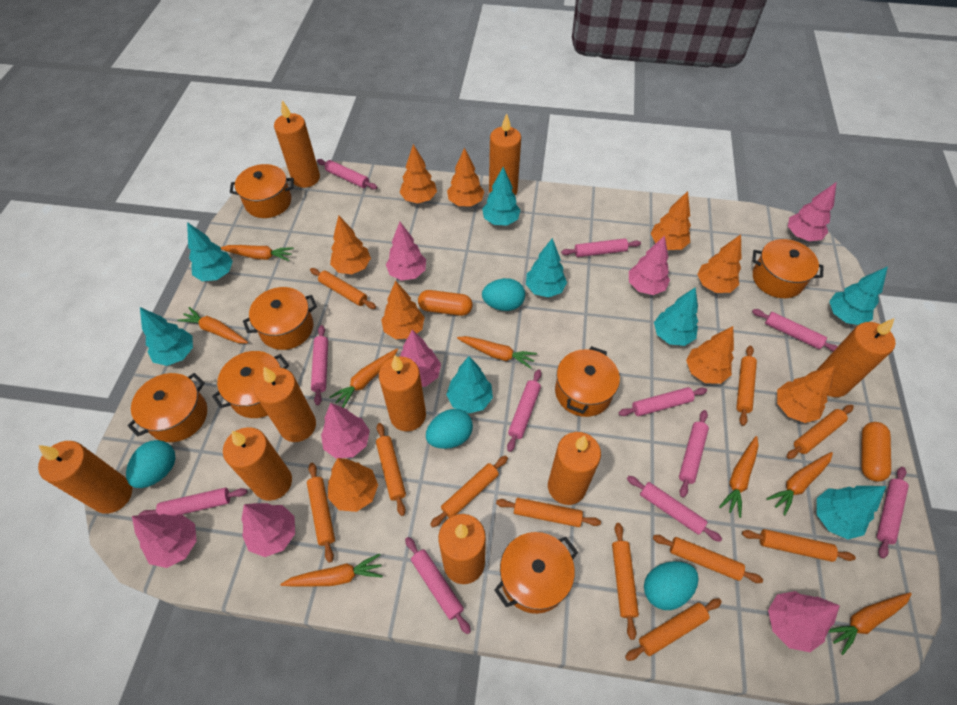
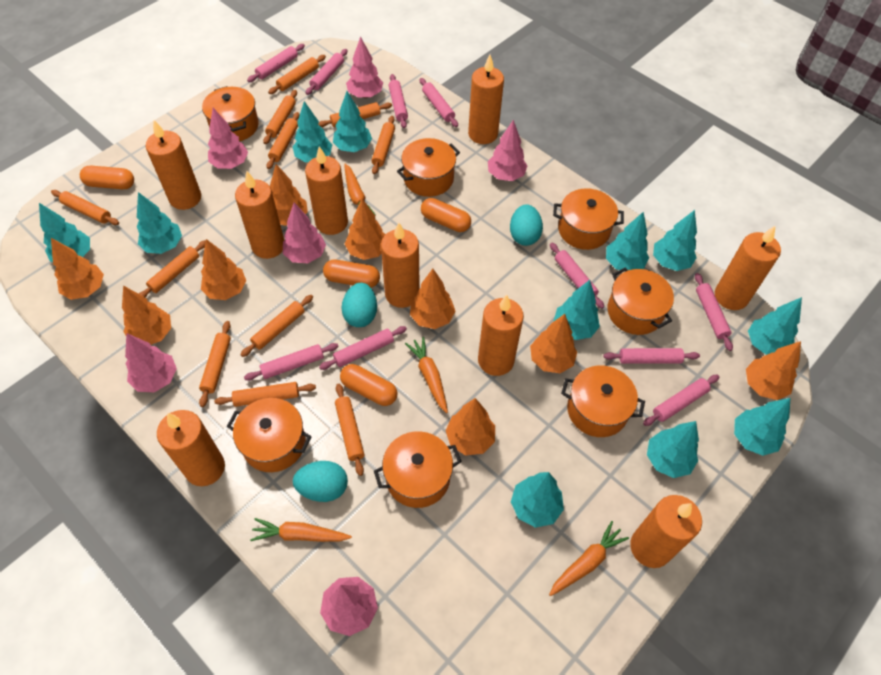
orange capsule: [418,290,473,316] [862,422,891,481] = 2 -> [80,166,134,189] [323,260,380,288] [340,364,398,406] [421,198,471,232] = 4
orange carrot: [177,307,248,343] [221,245,294,261] [281,554,383,586] [329,349,398,408] [457,336,537,369] [719,436,759,518] [767,452,833,516] [828,593,912,655] = 8 -> [250,518,352,542] [344,164,376,216] [405,337,448,413] [549,521,629,596] = 4
pink rolling pin: [139,488,247,516] [311,325,328,405] [317,159,377,190] [405,537,471,634] [507,369,541,452] [561,239,641,257] [619,387,707,416] [627,476,722,542] [679,410,709,498] [752,309,838,352] [877,467,909,558] = 11 -> [244,343,339,381] [247,44,305,82] [306,49,348,95] [319,326,407,370] [388,74,408,128] [420,78,458,127] [550,243,604,309] [603,348,700,364] [643,375,719,426] [695,273,733,351] = 10
pink tree: [132,514,197,568] [241,503,295,557] [321,403,370,459] [386,222,426,281] [400,330,441,387] [629,235,670,295] [768,591,840,652] [788,183,836,241] = 8 -> [125,333,177,392] [208,108,248,169] [283,203,326,263] [320,577,378,636] [346,36,383,98] [488,120,528,181] = 6
turquoise egg: [126,440,176,488] [426,409,473,449] [482,278,525,311] [644,561,699,610] = 4 -> [293,461,348,502] [341,283,377,327] [510,204,543,246] = 3
turquoise tree: [140,307,193,366] [187,222,233,281] [446,356,493,414] [482,167,520,226] [526,238,567,298] [654,287,698,346] [817,486,886,539] [829,266,888,325] = 8 -> [39,203,90,262] [137,192,182,254] [293,101,332,162] [333,91,372,152] [511,472,564,528] [554,280,600,340] [606,212,649,272] [647,421,699,478] [653,210,697,271] [734,398,790,456] [748,297,802,355] = 11

